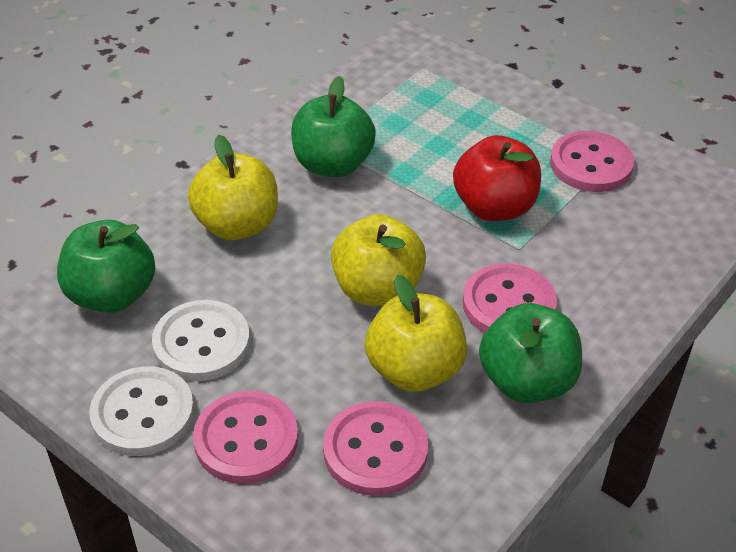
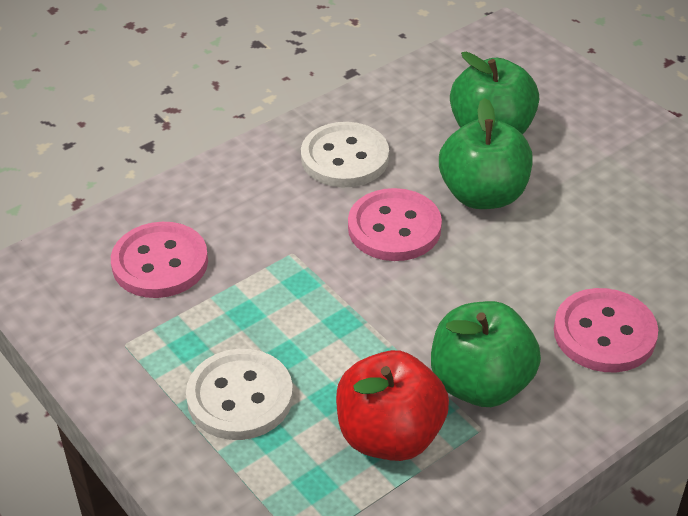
pink button: [193,391,298,484] [323,401,428,496] [463,263,557,333] [550,131,634,192] = 4 -> [111,222,208,298] [348,188,442,261] [554,288,658,372] = 3
yellow apple: [188,135,278,240] [331,214,426,306] [365,274,467,392] = 3 -> none = 0

